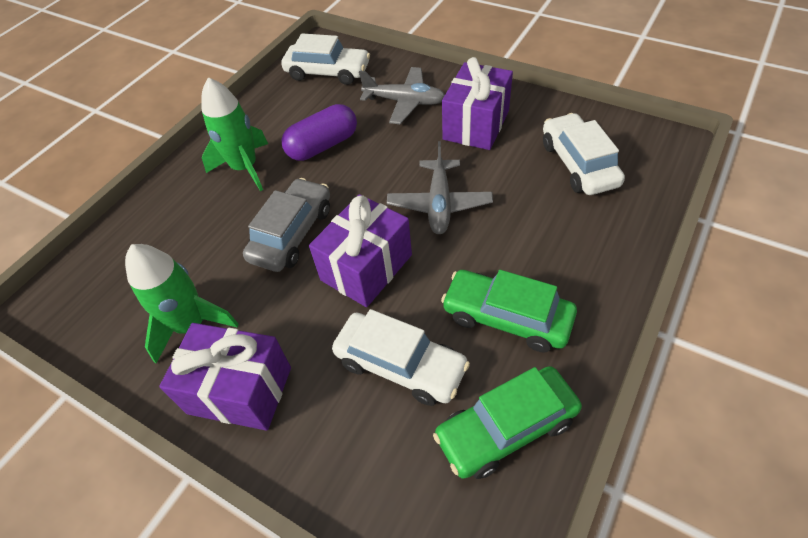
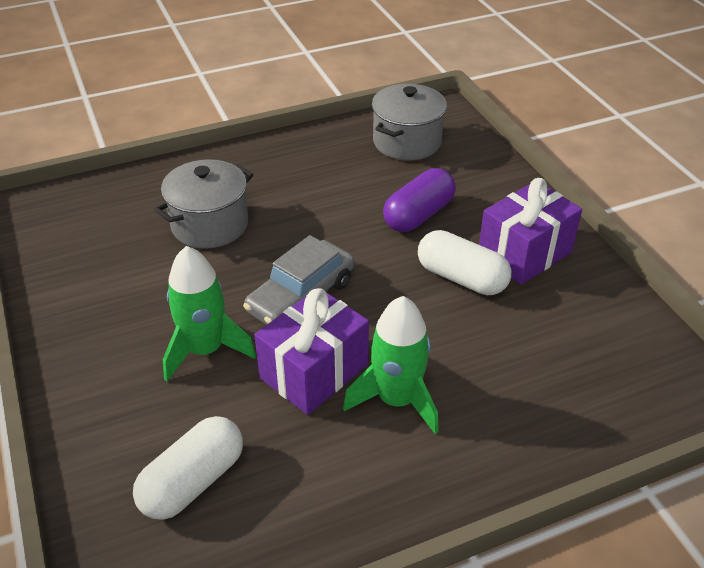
green car: [433,366,582,479] [441,270,577,352] = 2 -> none = 0
grey plane: [359,67,445,124] [387,141,493,234] = 2 -> none = 0
grey pot: none = 0 -> [154,159,253,249] [372,84,447,161] = 2
purple gift: [159,323,291,431] [309,194,412,307] [442,57,513,150] = 3 -> [255,288,369,415] [479,178,582,285] = 2
white capsule: none = 0 -> [133,416,243,520] [418,230,511,295] = 2
white car: [281,33,370,85] [332,309,470,406] [543,113,625,195] = 3 -> none = 0

